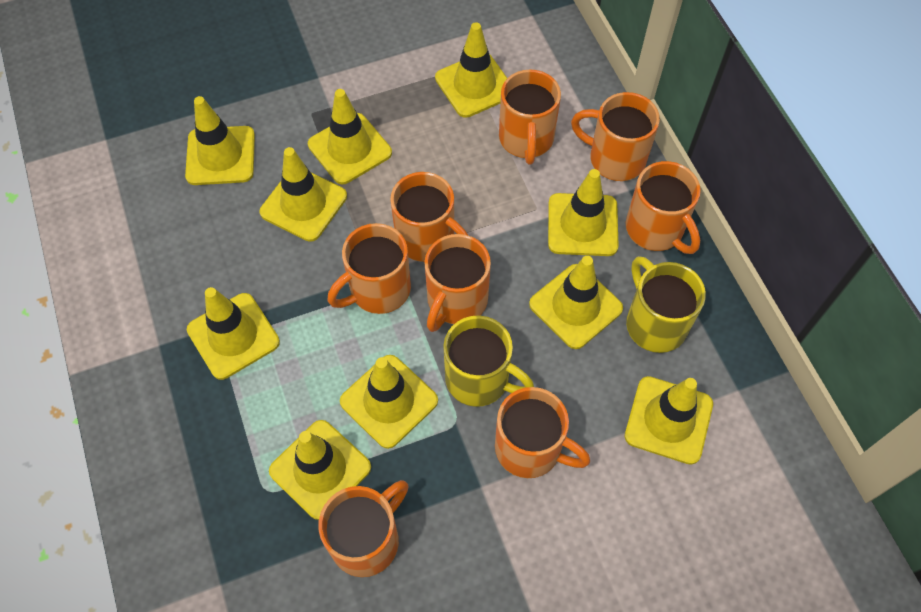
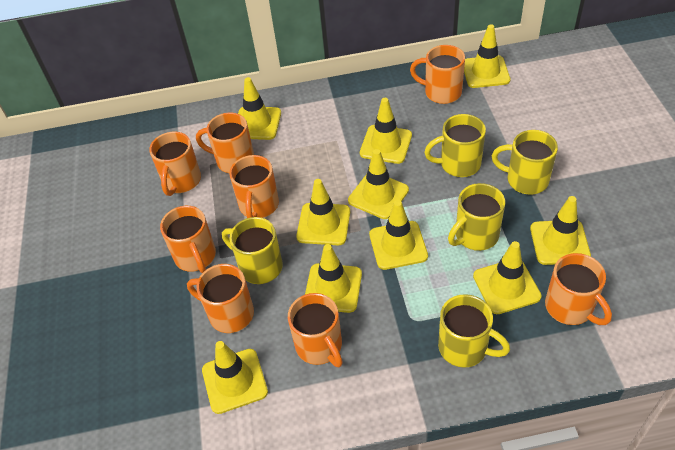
yellow mug: [443,315,534,407] [626,256,706,353] = 2 -> [222,217,283,284] [424,114,486,177] [438,294,510,368] [448,183,505,251] [492,130,558,195] = 5

